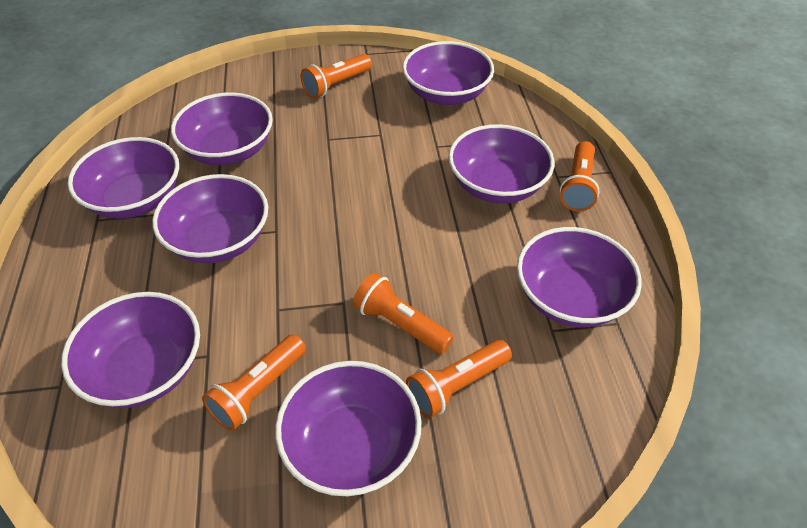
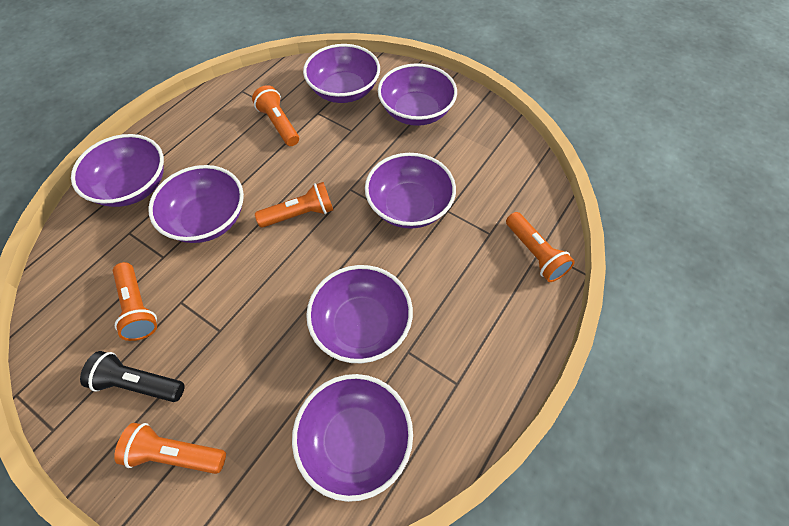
black flashlight: none = 0 -> [80,351,185,402] = 1
purple bowl: [61,292,200,408] [68,137,179,219] [152,174,268,263] [171,92,273,165] [275,361,422,496] [402,41,494,105] [448,124,554,204] [517,227,642,327] = 8 -> [71,134,164,207] [148,165,244,243] [292,374,413,502] [303,44,380,103] [306,265,413,363] [365,153,456,229] [378,63,457,126] = 7

